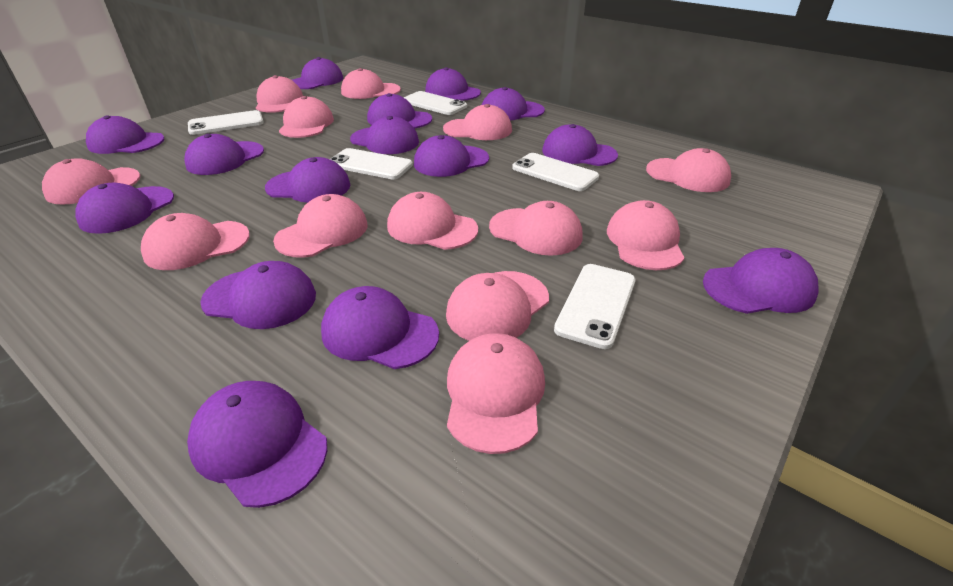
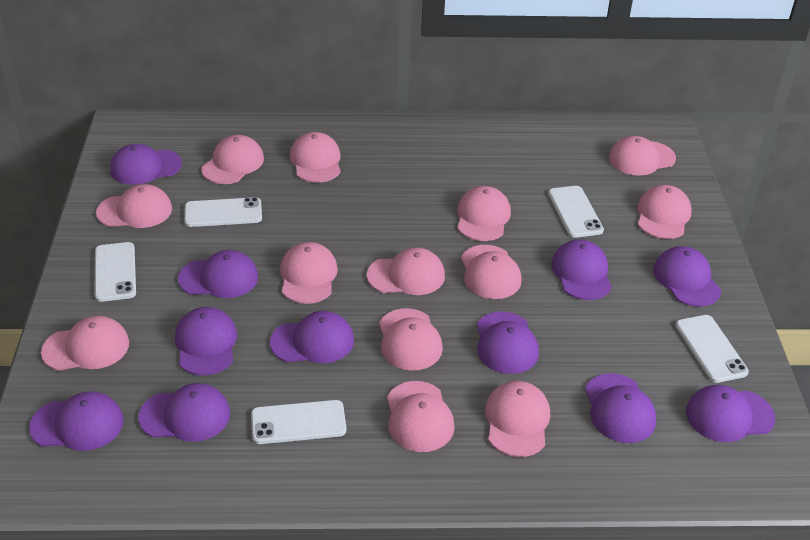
purple cap: [75,182,174,234] [86,115,164,154] [184,134,264,175] [187,381,327,508] [200,261,316,329] [265,157,350,203] [292,57,343,89] [321,286,439,369] [350,116,419,154] [367,93,432,128] [414,135,489,177] [425,67,481,101] [482,87,545,120] [542,124,618,166] [703,248,819,314] = 15 -> [29,391,123,451] [110,144,182,185] [138,383,230,442] [175,307,237,376] [178,250,258,298] [270,311,354,363] [477,311,539,374] [551,239,612,300] [585,373,656,443] [653,246,721,307] [686,385,775,442] = 11

